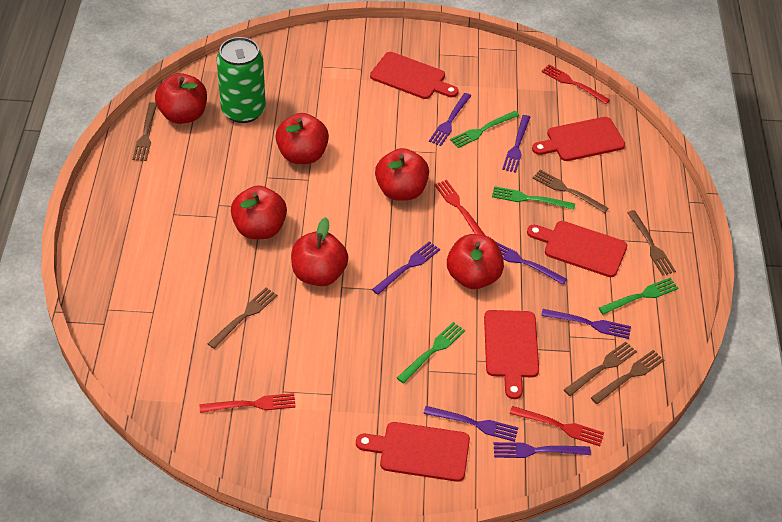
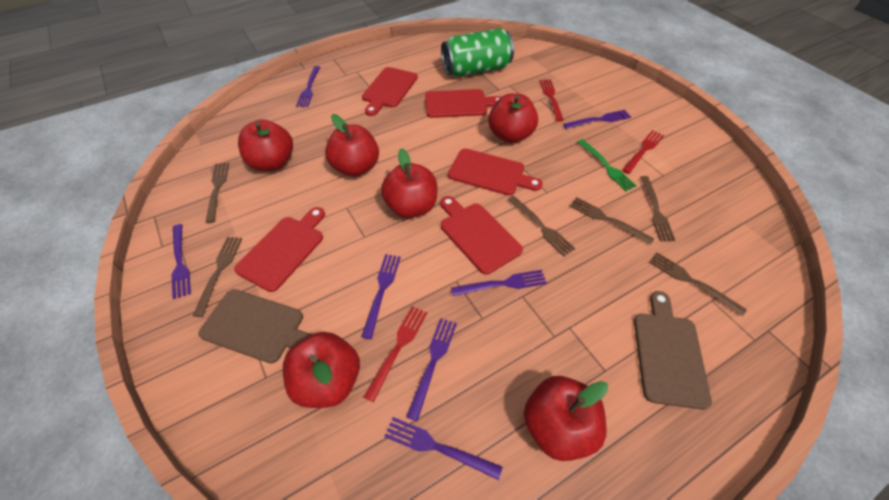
brown cutting board: none = 0 -> [198,289,313,363] [634,291,712,410] = 2
green fork: [397,322,465,383] [450,111,519,148] [492,186,575,210] [599,278,679,315] = 4 -> [577,139,637,191] = 1
red fork: [200,393,296,413] [434,180,486,236] [509,406,604,446] [541,65,610,104] = 4 -> [364,306,427,402] [540,79,563,121] [622,130,664,174] = 3

